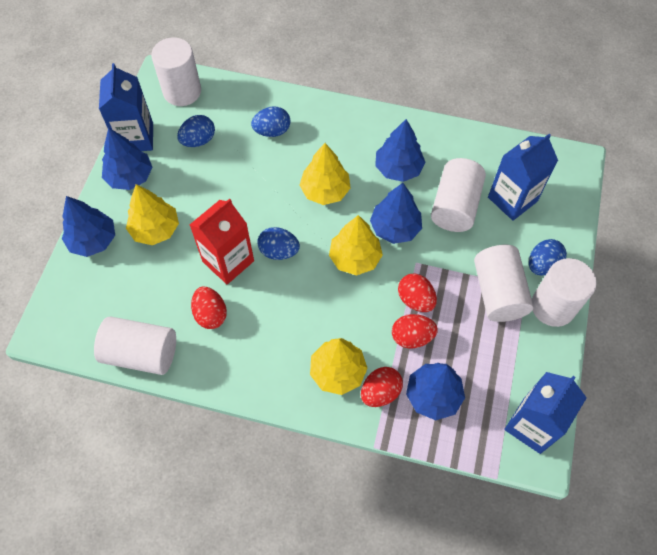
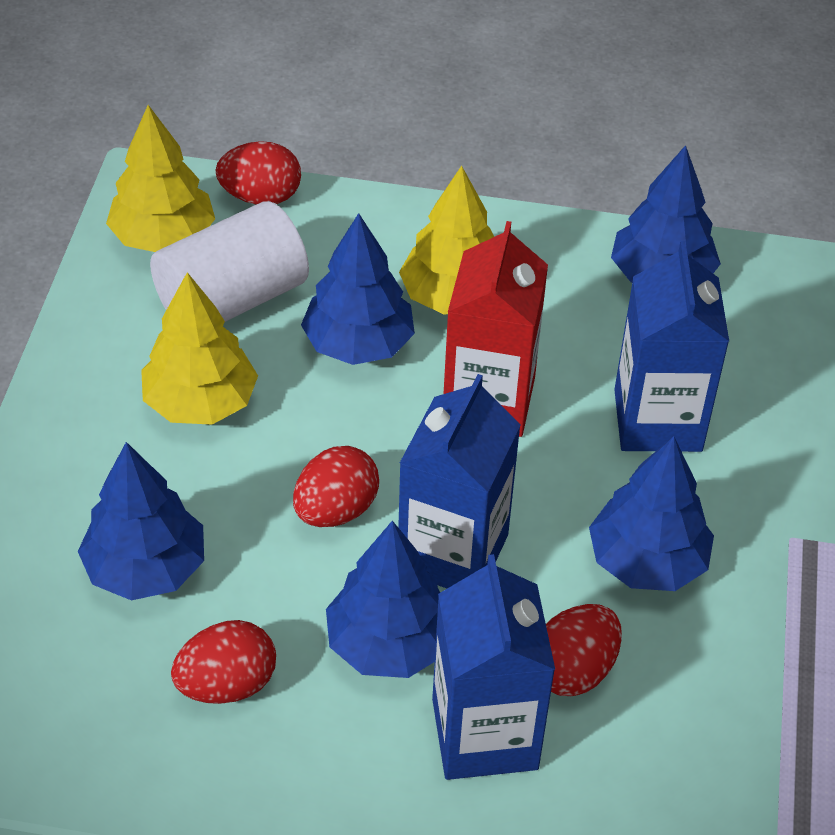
blue egg: [177,115,215,147] [251,106,290,137] [257,227,300,260] [529,239,567,276] = 4 -> none = 0
white cylinder: [94,316,176,375] [151,37,201,106] [431,158,486,232] [474,245,533,322] [532,258,597,327] = 5 -> [150,201,309,322] = 1
yellow tree: [126,184,179,245] [300,143,351,205] [310,338,368,395] [329,215,383,276] = 4 -> [106,105,215,252] [141,272,258,425] [399,166,494,314] = 3

